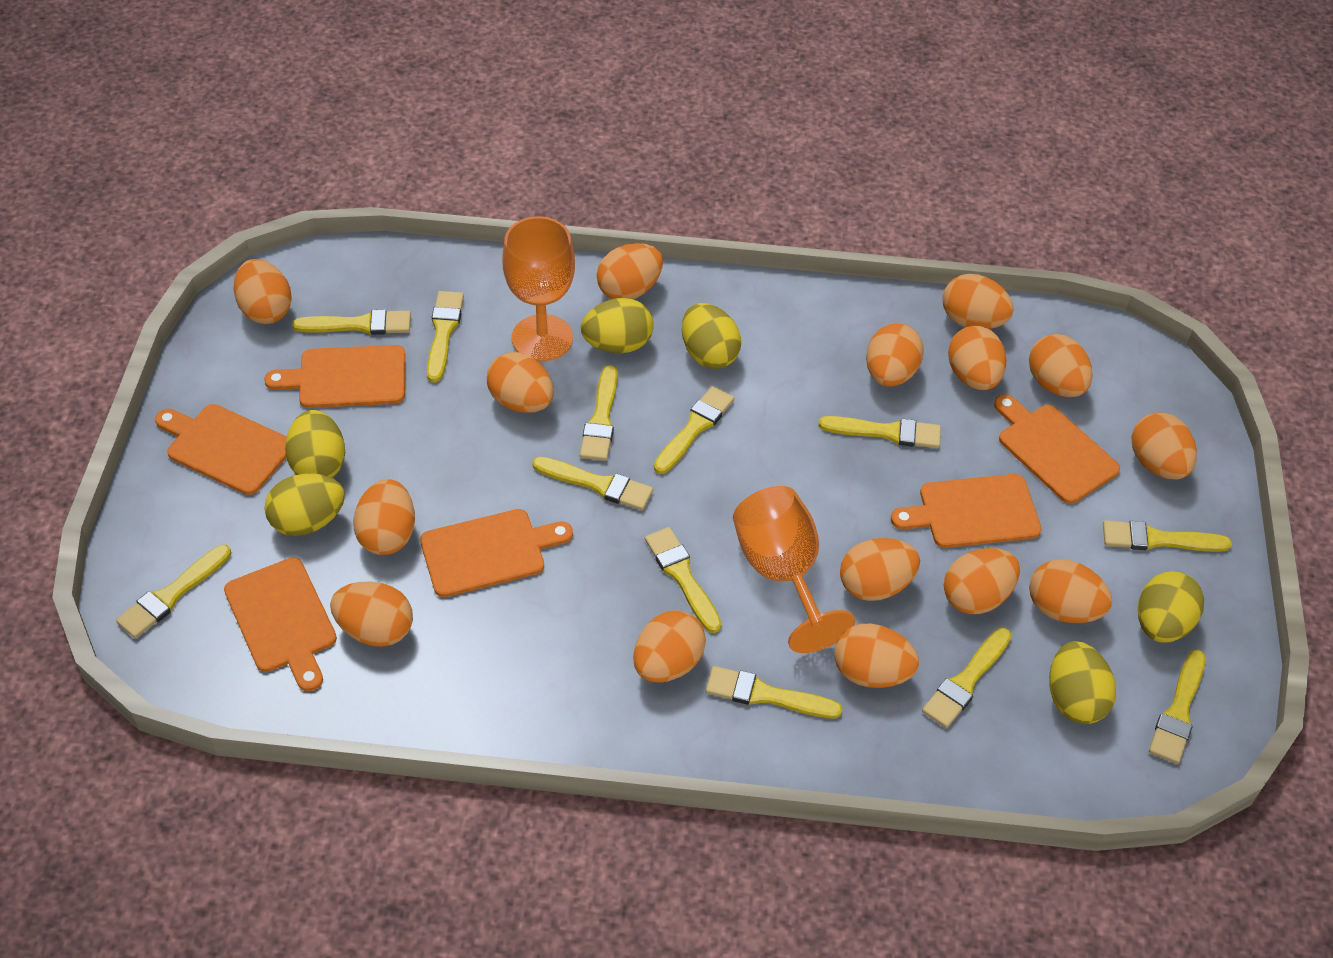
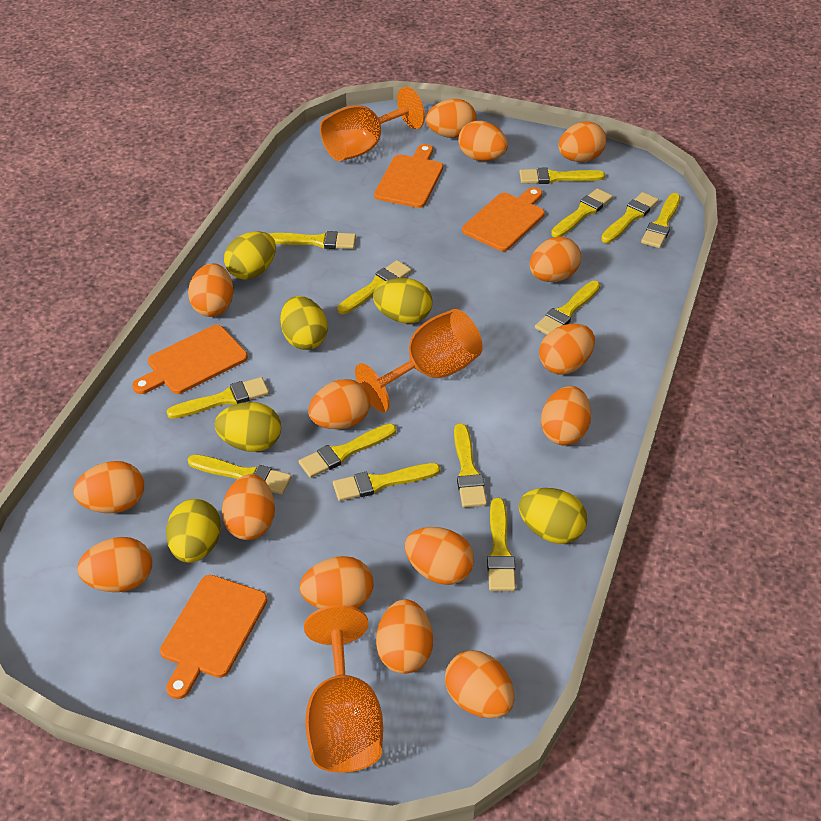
orange cutting board: [155,404,287,495] [224,557,337,692] [264,345,405,408] [420,509,573,597] [891,474,1042,548] [994,394,1120,504] = 6 -> [132,325,248,394] [160,575,267,699] [374,144,443,208] [462,187,545,251] = 4
orange goblet: [502,216,575,361] [733,486,855,653] = 2 -> [304,605,383,773] [320,87,425,161] [355,309,483,412] = 3
yellow brush: [116,545,231,638] [292,309,411,335] [427,291,464,382] [532,457,653,510] [580,365,618,461] [645,527,722,633] [654,386,734,474] [705,666,842,719] [819,416,941,448] [922,628,1012,728] [1103,520,1232,552] [1149,649,1206,764] = 12 -> [166,377,269,419] [188,455,292,495] [269,231,356,249] [299,424,396,478] [333,463,440,501] [337,260,411,314] [454,423,487,508] [487,498,516,591] [519,168,605,184] [535,281,600,335] [551,188,613,237] [601,192,659,243] [641,193,680,248] = 13

